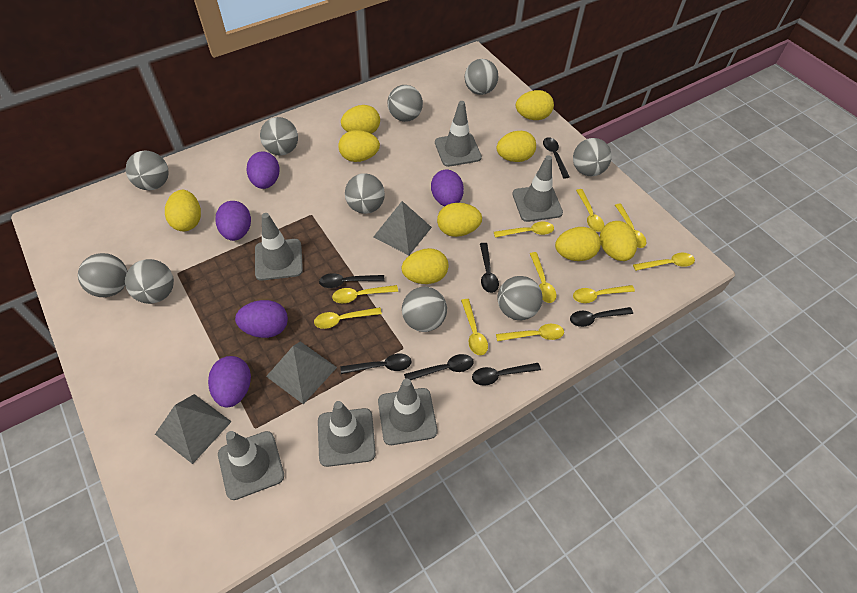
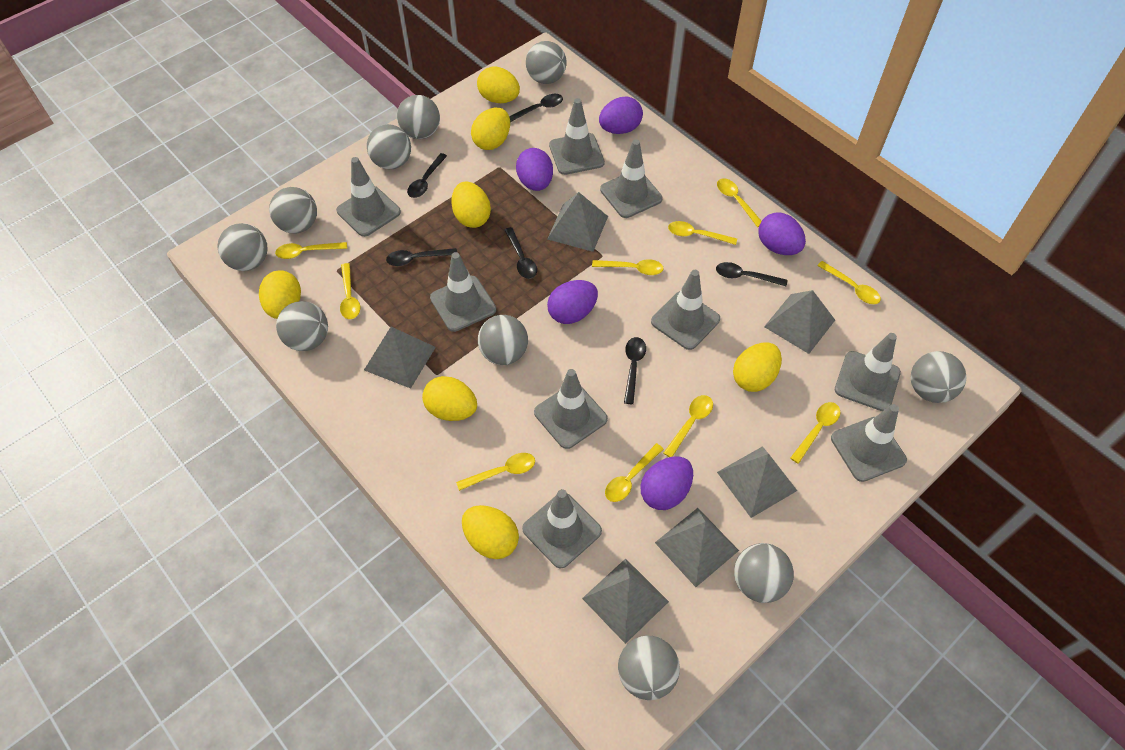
black spoon: [319,273,385,288] [340,354,411,374] [404,354,474,380] [472,363,541,386] [480,243,499,293] [543,137,569,179] [570,307,633,327] = 7 -> [386,248,457,266] [407,153,447,198] [505,227,537,279] [509,94,563,122] [624,337,646,404] [716,262,787,286] = 6
grey pyramid: [155,394,232,464] [266,341,337,404] [373,201,432,255] = 3 -> [364,327,436,389] [547,192,608,252] [582,559,669,644] [655,508,739,587] [717,446,797,518] [764,290,835,354] = 6
grey traffic cone: [218,431,284,500] [255,213,303,280] [318,401,376,467] [378,379,437,445] [435,101,482,167] [512,155,563,222] = 6 -> [336,157,401,237] [430,252,496,332] [522,489,602,569] [534,369,608,449] [549,98,605,175] [600,139,663,218] [651,270,720,350] [831,404,907,482] [835,333,901,411] = 9
yellow egg: [165,190,201,231] [338,130,380,162] [341,105,380,134] [402,248,449,284] [437,203,482,237] [496,131,536,162] [516,90,554,120] [555,227,601,261] [600,221,637,261] = 9 -> [259,270,301,319] [422,376,477,421] [451,182,491,228] [462,505,519,559] [471,108,510,150] [477,66,520,103] [733,342,782,392] = 7

